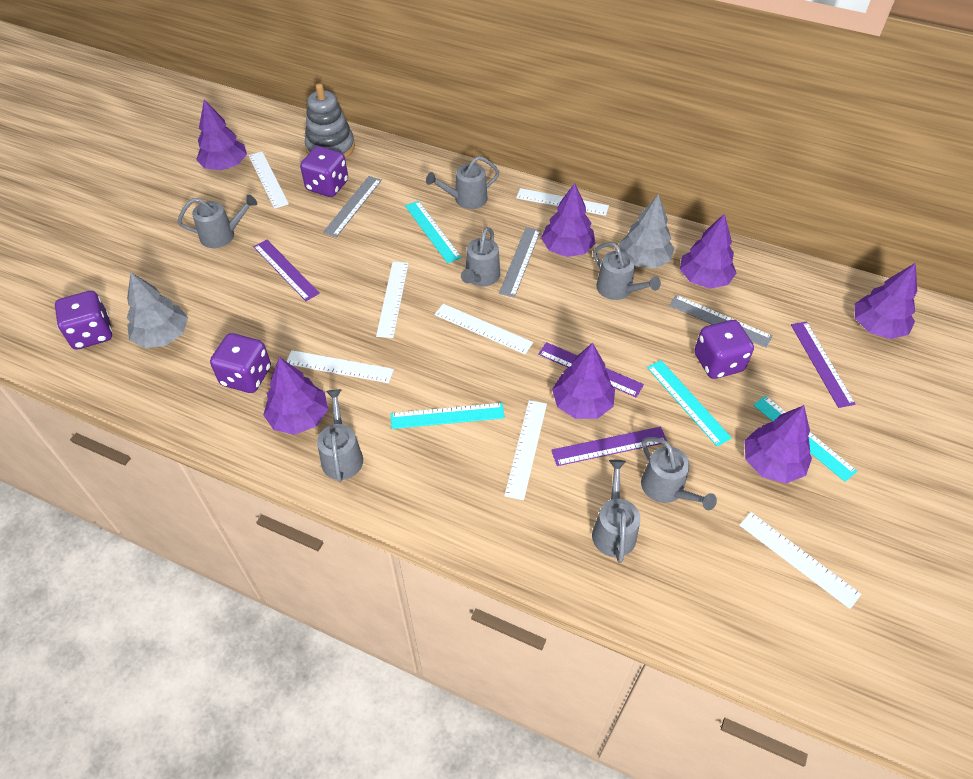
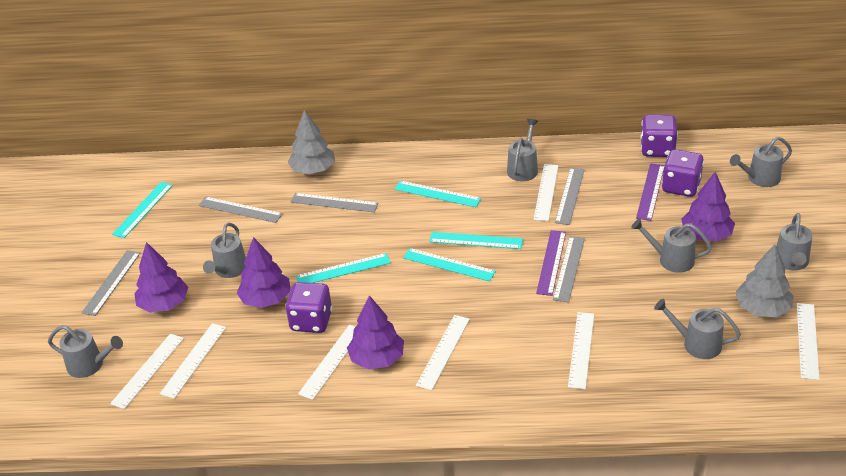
grey ruler: [323,176,382,237] [499,227,541,297] [669,295,772,348] = 3 -> [81,250,140,316] [198,197,283,223] [291,193,379,213] [553,236,585,302] [555,167,585,225] = 5
grey stacking toy: [305,83,355,159] = 1 -> none = 0
purple dice: [55,291,112,350] [210,333,271,393] [300,146,348,197] [694,320,754,379] = 4 -> [285,282,332,333] [640,114,678,157] [662,149,704,197] = 3
purple ruler: [253,240,320,301] [538,342,644,398] [551,427,667,466] [791,322,856,408] = 4 -> [536,230,566,296] [636,163,664,221] = 2
purple tree: [196,99,247,170] [263,357,328,435] [541,183,596,257] [552,342,615,419] [680,213,737,289] [744,405,812,483] [854,263,917,339] = 7 -> [134,242,188,313] [237,237,291,308] [347,295,404,369] [681,172,735,241] = 4
turquoise ruler: [391,403,505,429] [405,201,462,263] [647,360,732,446] [753,396,857,482] = 4 -> [112,182,173,238] [296,253,391,283] [395,181,481,207] [403,248,496,281] [429,232,523,249] = 5

